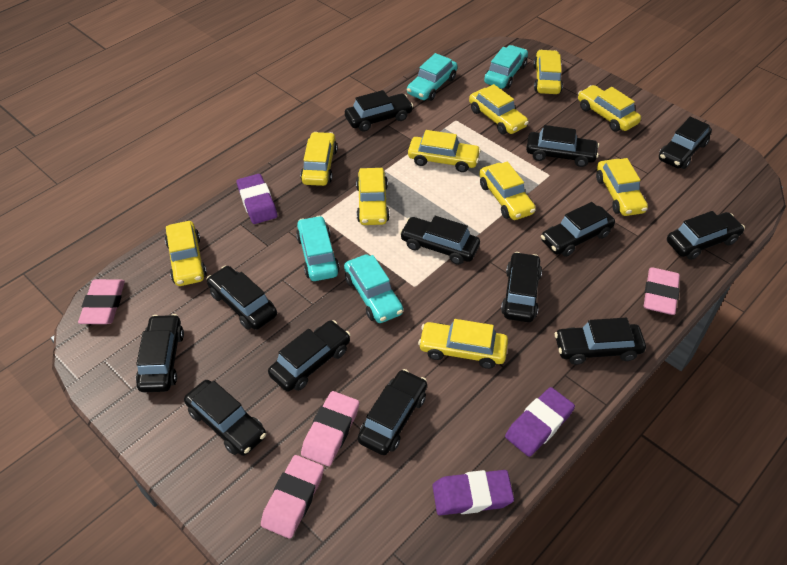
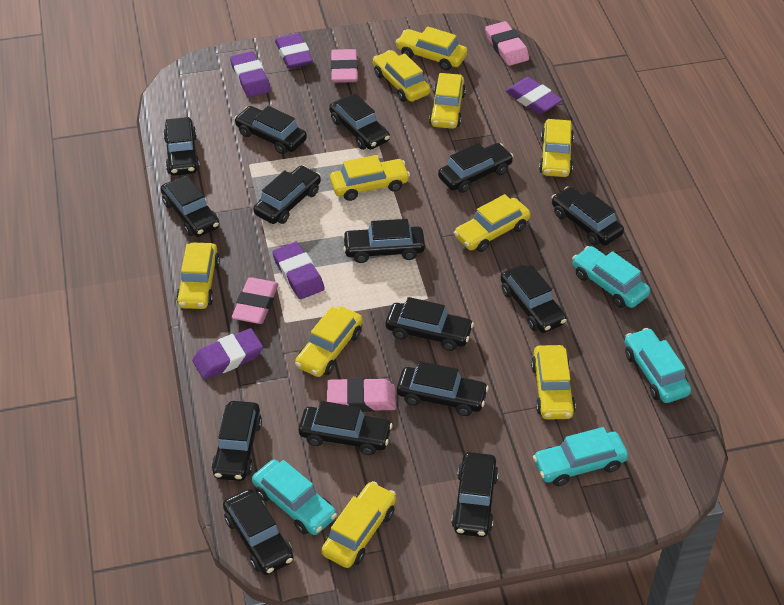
black car: [136,314,184,392] [184,380,266,456] [206,266,277,330] [268,320,351,391] [345,90,413,132] [358,369,427,455] [400,216,480,265] [501,252,542,322] [526,125,599,167] [541,202,615,257] [555,318,646,365] [659,117,712,169] [667,211,745,260] = 13 -> [161,175,220,237] [163,117,200,176] [212,401,262,481] [223,489,294,575] [234,106,307,154] [253,165,321,224] [299,401,393,455] [329,93,390,150] [342,219,425,263] [386,297,474,351] [397,361,489,416] [438,143,514,193] [451,452,499,537] [500,265,567,333] [551,186,624,246] = 15
purple eraser: [236,174,277,224] [433,470,514,515] [505,387,575,457] = 3 -> [192,328,263,380] [230,51,271,97] [272,242,325,299] [275,33,313,69] [506,77,563,114] = 5

